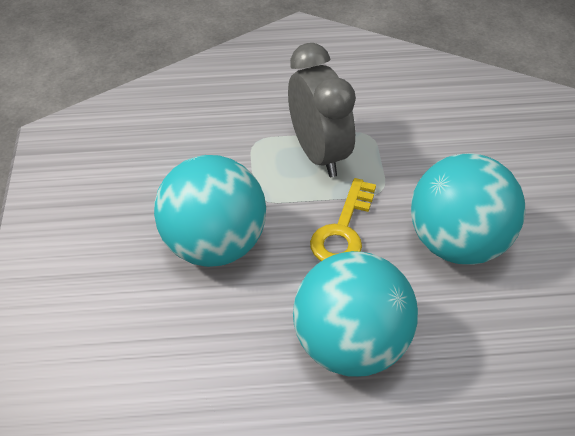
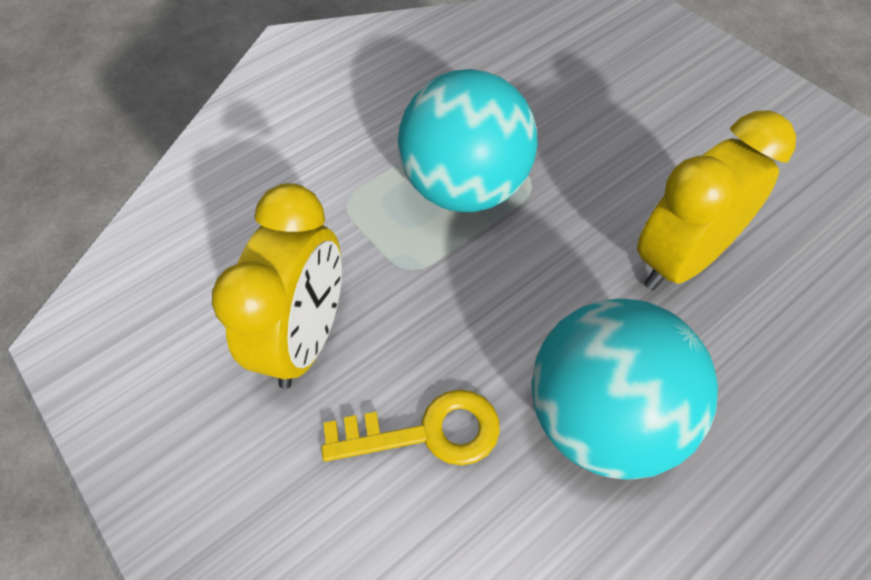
grey clock: [288,43,356,177] = 1 -> none = 0
turquoise ball: [154,155,266,267] [293,251,418,377] [411,153,526,265] = 3 -> [398,69,538,212] [531,298,718,480] = 2
yellow clock: none = 0 -> [212,183,342,389] [637,110,796,290] = 2

